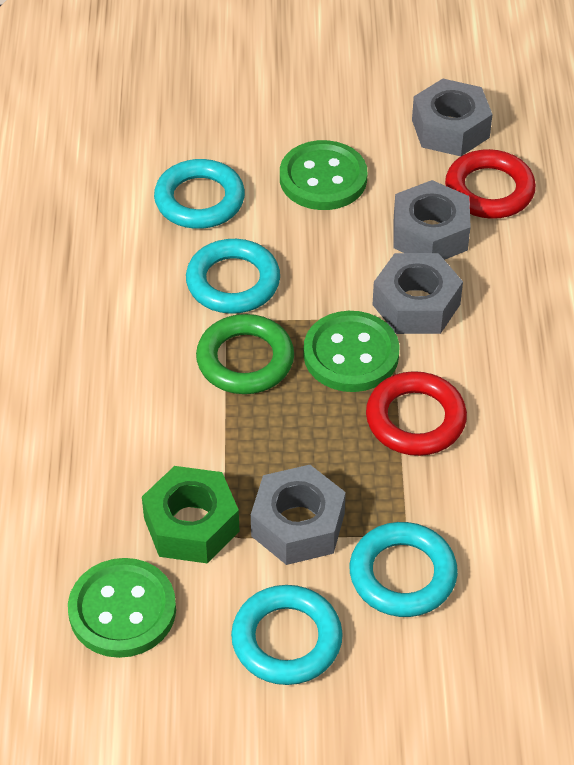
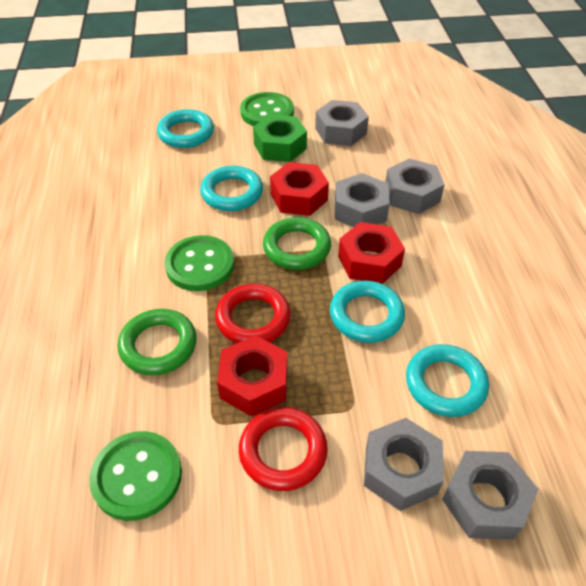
green ring: [196,314,294,394] = 1 -> [118,309,197,375] [263,217,331,270] = 2
grey nut: [251,465,346,565] [372,253,463,334] [394,180,471,260] [412,79,493,156] = 4 -> [315,100,369,146] [335,173,390,227] [364,418,444,511] [386,159,445,214] [442,451,538,540] = 5
red nut: none = 0 -> [217,336,287,416] [270,162,329,216] [338,222,405,284] = 3

